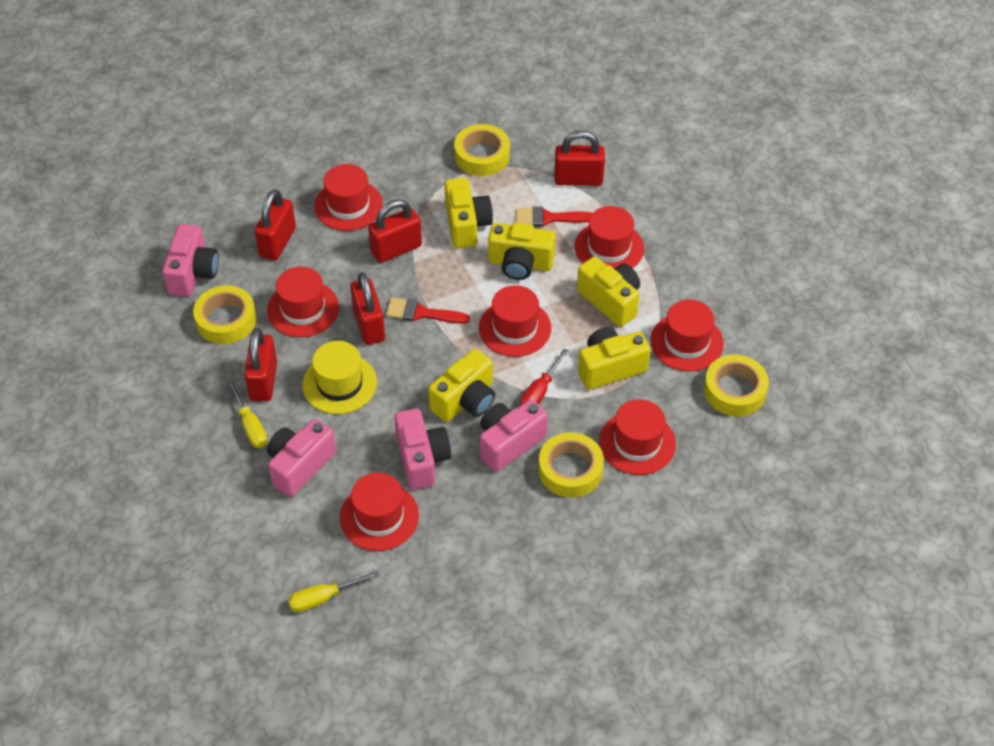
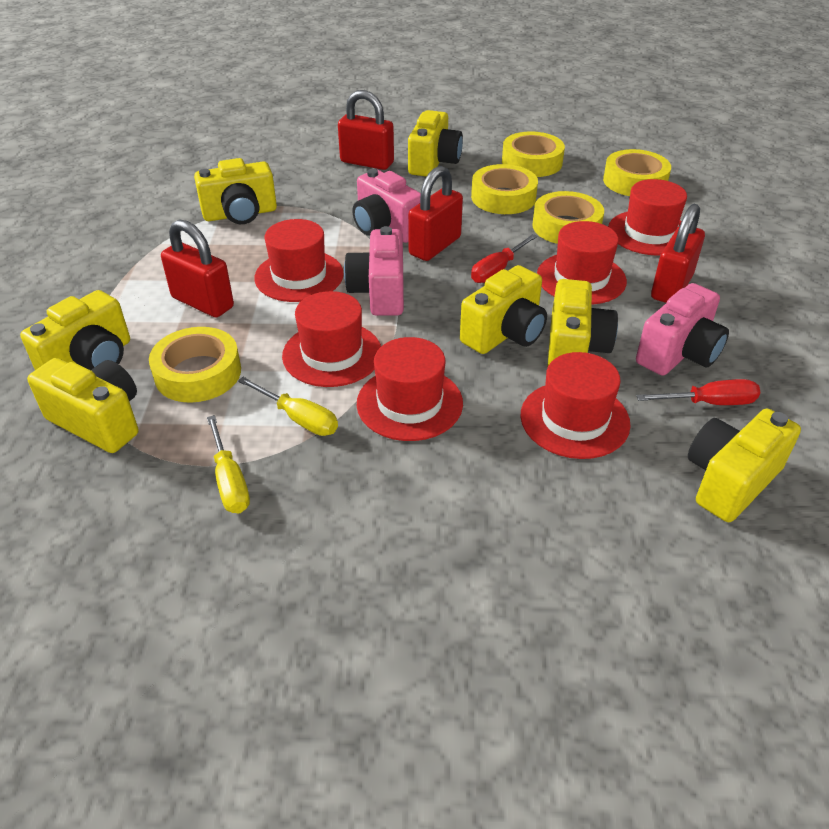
pink camera: [162,224,219,297] [267,419,336,497] [394,408,451,490] [480,399,548,472] = 4 -> [344,226,404,316] [352,169,421,243] [636,283,729,376] = 3
red brush: [386,297,470,324] [516,206,592,227] = 2 -> none = 0
red hat: [267,267,339,337] [314,164,383,231] [340,472,419,551] [479,285,551,357] [575,206,644,268] [599,399,676,475] [650,300,724,371] = 7 -> [254,219,344,302] [282,291,381,387] [357,337,463,441] [520,352,631,459] [537,221,627,305] [608,179,687,256] = 6
red padlock: [244,328,277,401] [255,189,296,260] [350,272,385,345] [368,199,422,263] [554,130,605,186] = 5 -> [161,219,234,318] [338,90,394,170] [408,166,463,261] [651,204,705,303] = 4
red screwdriver: [520,348,569,406] = 1 -> [471,234,538,283] [636,379,761,405] = 2
yellow camera: [428,349,495,422] [445,178,493,248] [488,223,556,280] [577,256,640,327] [578,327,651,390] = 5 -> [20,290,130,370] [27,358,139,453] [194,158,277,224] [408,110,463,177] [460,265,547,354] [547,279,618,367] [688,409,801,522] = 7
yellow hat: [302,341,377,414] = 1 -> none = 0
yellow tape: [193,285,256,344] [454,124,510,176] [538,432,604,498] [704,355,769,416] = 4 -> [149,327,241,403] [471,164,538,214] [502,131,565,177] [533,191,604,244] [603,149,671,196] = 5

